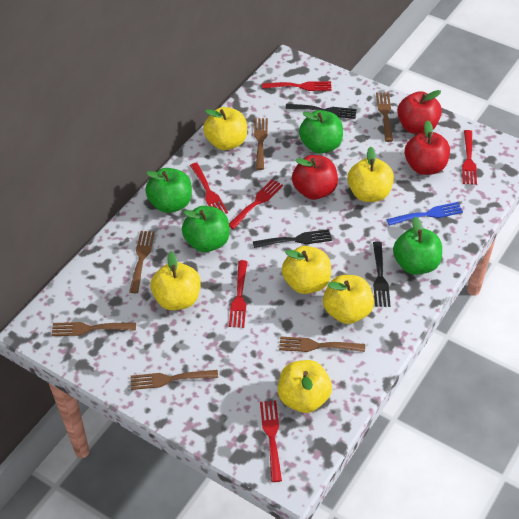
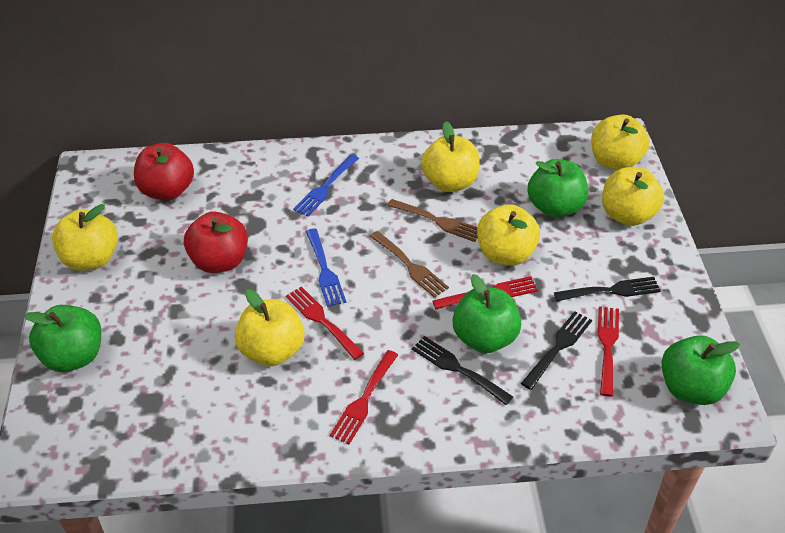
blue fork: [386,202,463,226] = 1 -> [293,155,359,216] [306,228,346,307] = 2
brown fork: [51,322,136,336] [129,231,155,293] [131,370,218,390] [254,118,268,170] [279,336,365,352] [376,92,393,142] = 6 -> [370,231,449,298] [387,199,478,242] = 2
red apple: [292,155,338,200] [397,90,442,134] [405,120,450,175] = 3 -> [134,143,194,200] [184,212,248,273] = 2
red fork: [190,163,228,214] [229,179,283,229] [229,260,247,328] [260,400,282,482] [262,81,332,91] [462,130,477,185] = 6 -> [286,286,364,360] [330,350,398,444] [432,276,538,309] [598,306,619,397] = 4

